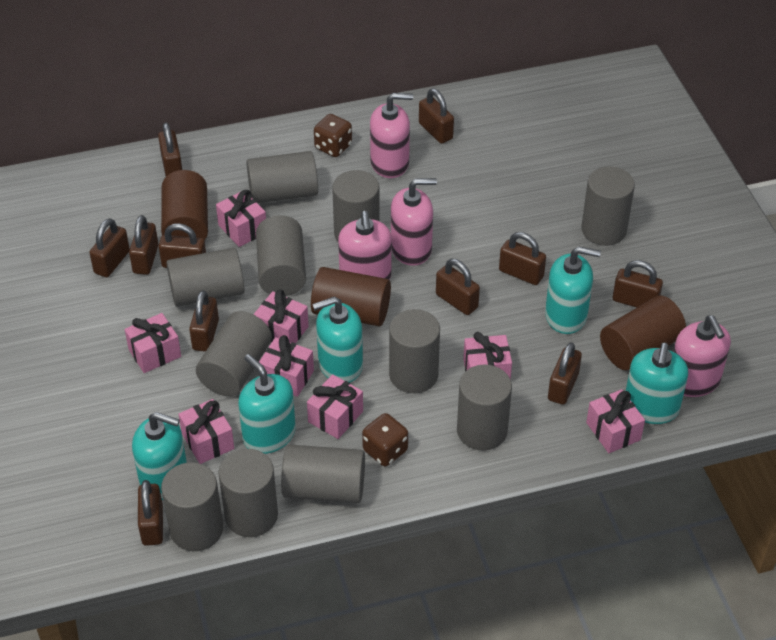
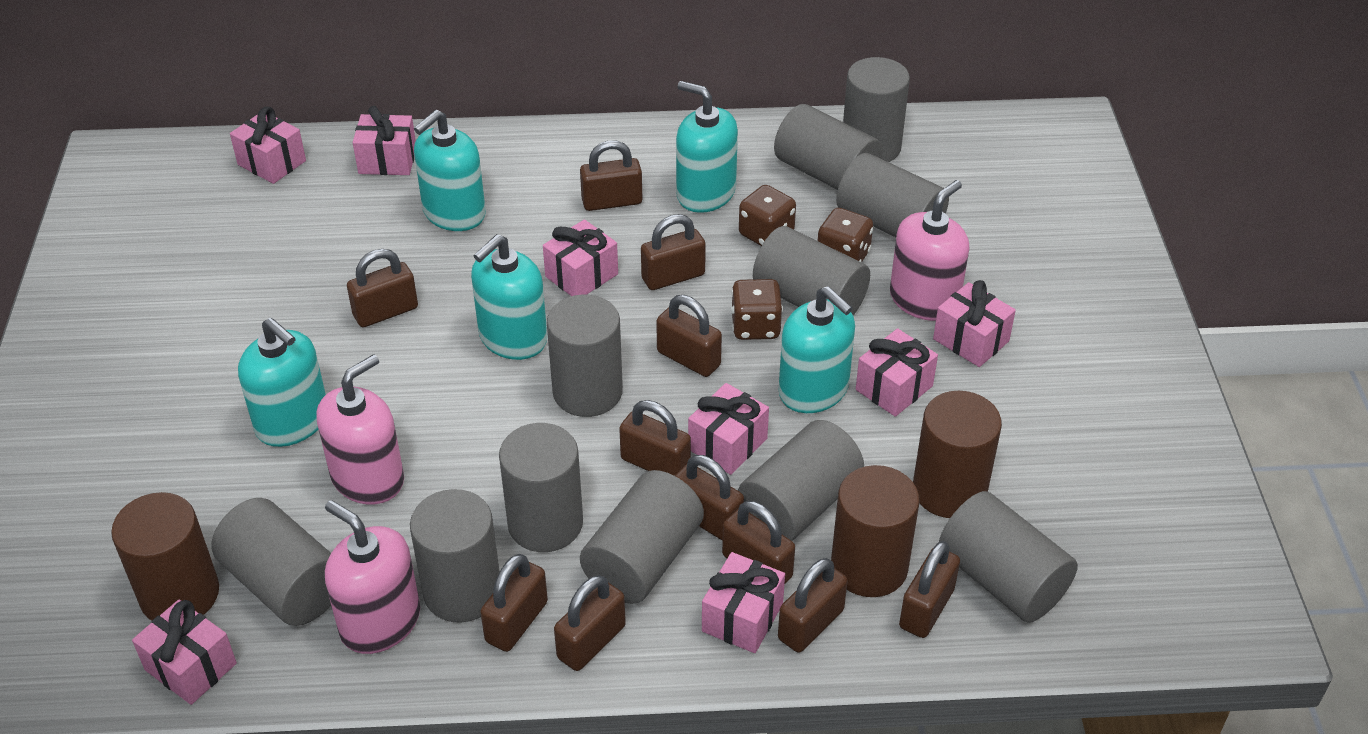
brown dice: [314,114,352,157] [362,413,408,466] = 2 -> [731,279,783,340] [739,185,796,246] [818,208,873,262] = 3
pink soap dispenser: [338,211,391,280] [370,93,413,178] [391,178,437,266] [673,316,731,397] = 4 -> [316,354,404,504] [325,500,420,654] [890,180,969,321] = 3

